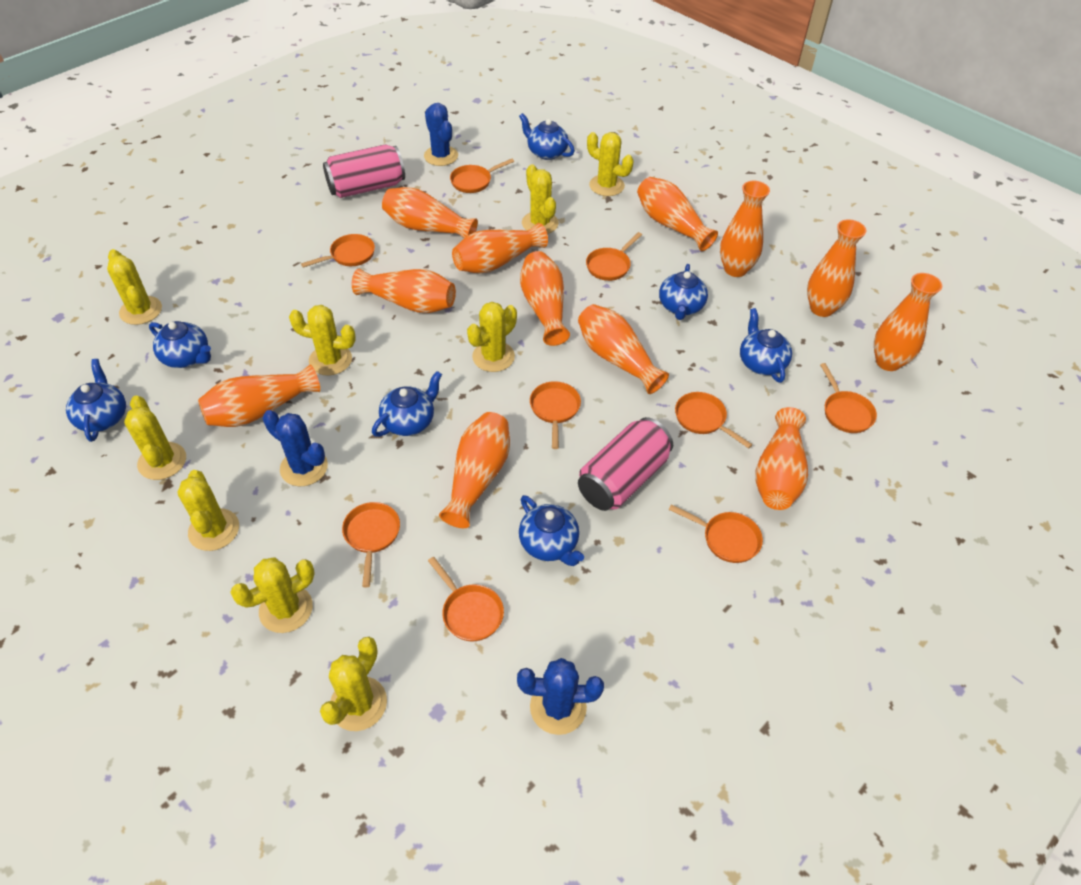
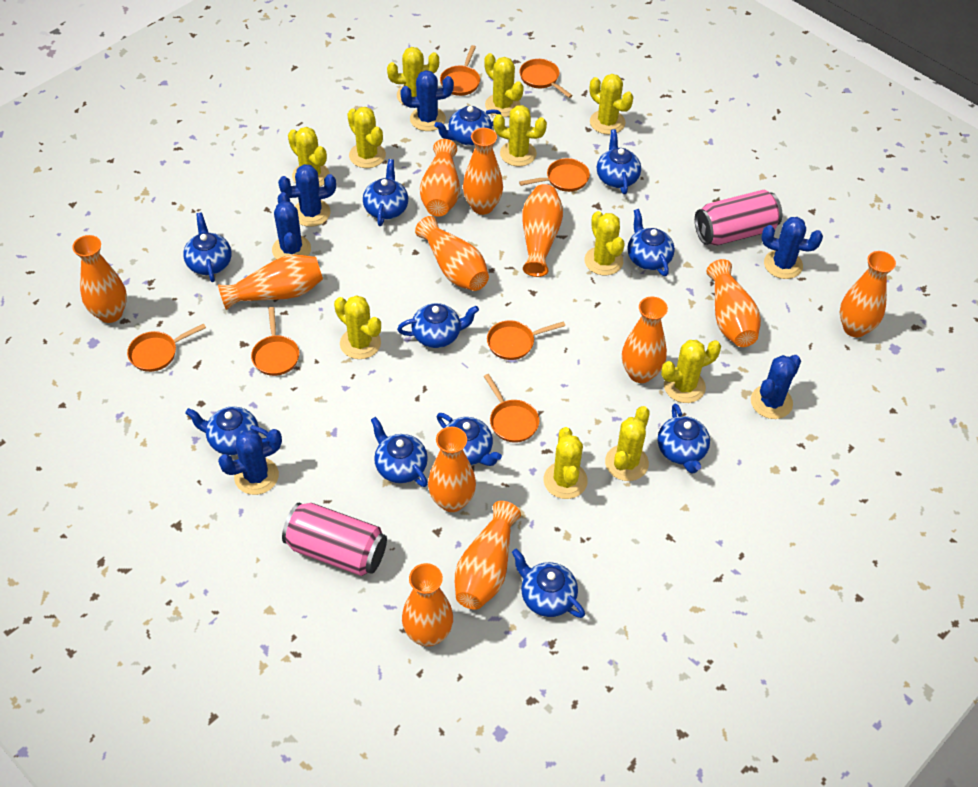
blue cactus: [263,410,328,486] [424,103,458,166] [517,658,604,735] = 3 -> [218,429,282,495] [272,192,311,259] [278,164,336,227] [400,70,454,131] [751,355,801,419] [761,217,823,279] = 6
blue teapot: [66,359,126,442] [149,321,211,368] [372,371,442,437] [519,113,575,160] [519,495,584,566] [659,264,708,320] [740,308,792,383] = 7 -> [183,212,232,282] [185,406,268,455] [363,159,408,226] [371,417,428,487] [397,303,479,348] [434,106,501,146] [437,413,502,466] [512,549,585,618] [597,129,641,194] [627,209,675,276] [658,403,710,473] = 11
orange pan: [301,234,375,268] [342,502,400,587] [428,557,504,642] [450,159,514,193] [530,381,581,449] [586,232,642,281] [669,504,763,563] [675,392,753,449] [820,363,877,433] = 9 -> [127,323,206,372] [251,307,299,376] [440,45,480,96] [484,374,539,443] [487,320,565,360] [519,59,573,98] [519,158,590,192] = 7
yellow cactus: [107,249,162,325] [124,396,186,480] [177,470,239,551] [230,557,315,633] [289,305,356,375] [320,637,387,731] [467,302,517,372] [522,164,559,234] [587,132,634,196] = 9 -> [288,127,330,187] [334,295,381,359] [347,107,386,168] [387,47,439,105] [484,53,524,117] [493,105,547,166] [543,427,588,499] [584,211,625,275] [590,74,633,135] [605,406,650,481] [661,340,721,403] = 11

